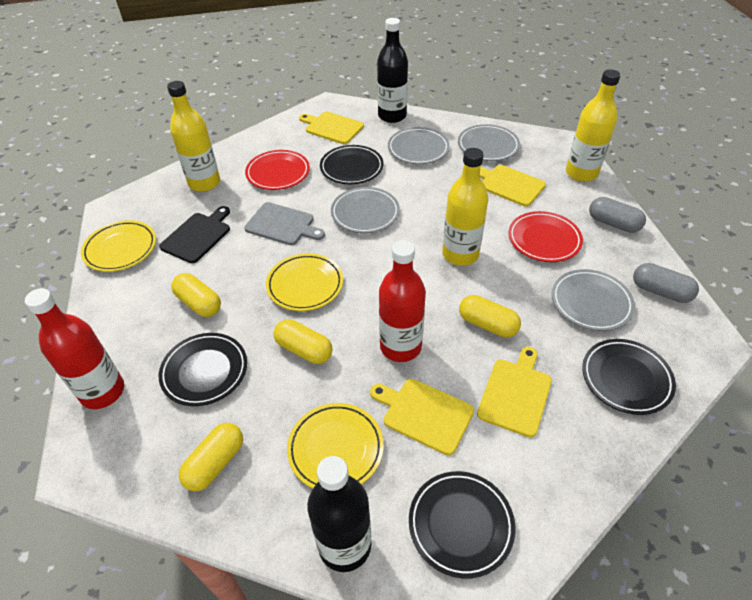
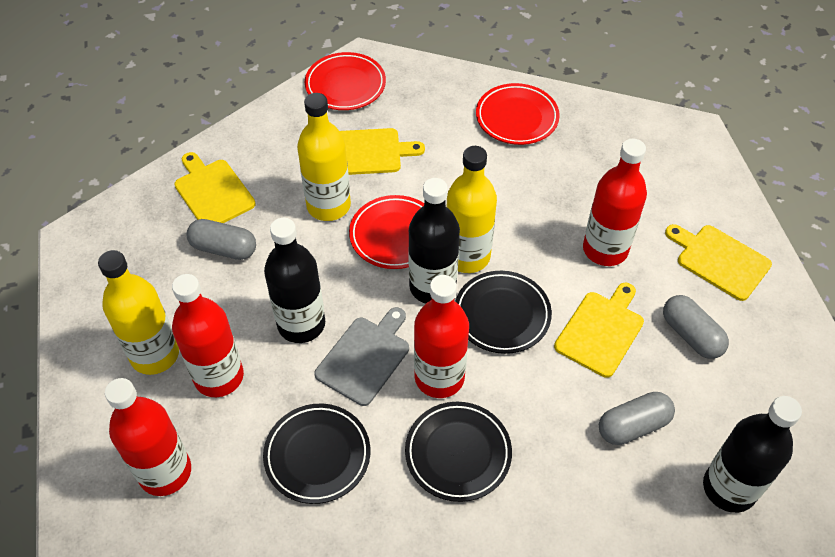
black bottle: [307,456,371,572] [377,18,408,123] = 2 -> [264,218,325,343] [408,178,460,303] [703,396,802,513] = 3
black cutting board: [159,206,230,263] = 1 -> none = 0
black plate: [159,333,247,406] [320,145,384,184] [409,471,515,578] [582,339,676,415] = 4 -> [263,404,370,504] [405,402,512,502] [455,271,552,354] = 3
grey capsule: [589,197,646,233] [633,263,699,303] = 2 -> [187,219,256,260] [599,392,675,445] [663,295,729,359] = 3
grey plate: [331,187,400,233] [388,127,450,164] [458,124,520,161] [552,269,635,331] = 4 -> none = 0
red bottle: [25,288,124,409] [379,240,426,362] = 2 -> [105,378,191,496] [172,274,244,397] [414,275,469,398] [583,138,647,266] = 4
red plate: [245,150,310,190] [508,211,583,262] = 2 -> [305,52,386,110] [349,195,424,269] [476,83,560,145] = 3
yellow capsule: [171,273,221,317] [179,423,243,492] [274,319,333,364] [459,295,521,338] = 4 -> none = 0
yellow plate: [81,220,156,272] [266,253,343,311] [287,403,384,488] = 3 -> none = 0

